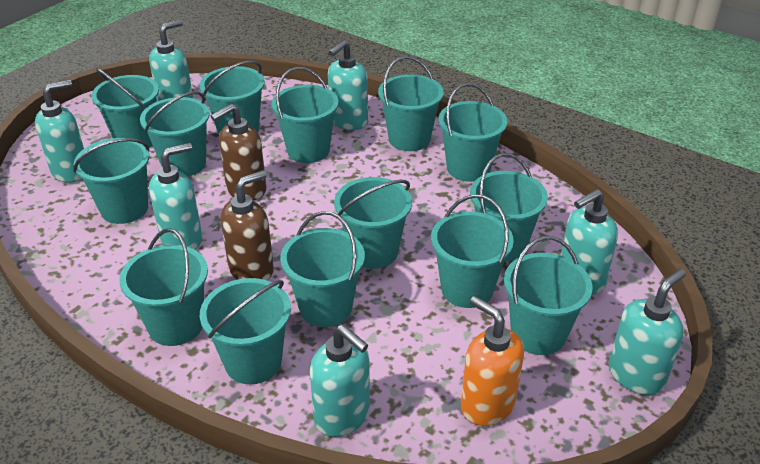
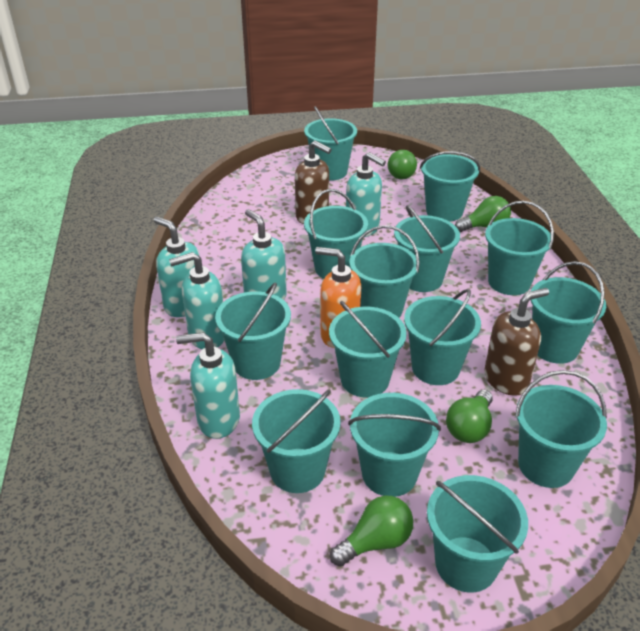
green light bulb: none = 0 -> [330,496,413,566] [387,150,417,179] [446,390,493,443] [455,196,511,232] = 4
turquoise soap dispenser: [35,80,84,183] [149,20,193,102] [149,143,202,250] [310,324,370,437] [328,40,368,130] [561,189,618,295] [609,269,686,395] = 7 -> [153,217,200,317] [169,252,224,349] [176,332,240,439] [241,209,287,300] [346,152,386,237] = 5

